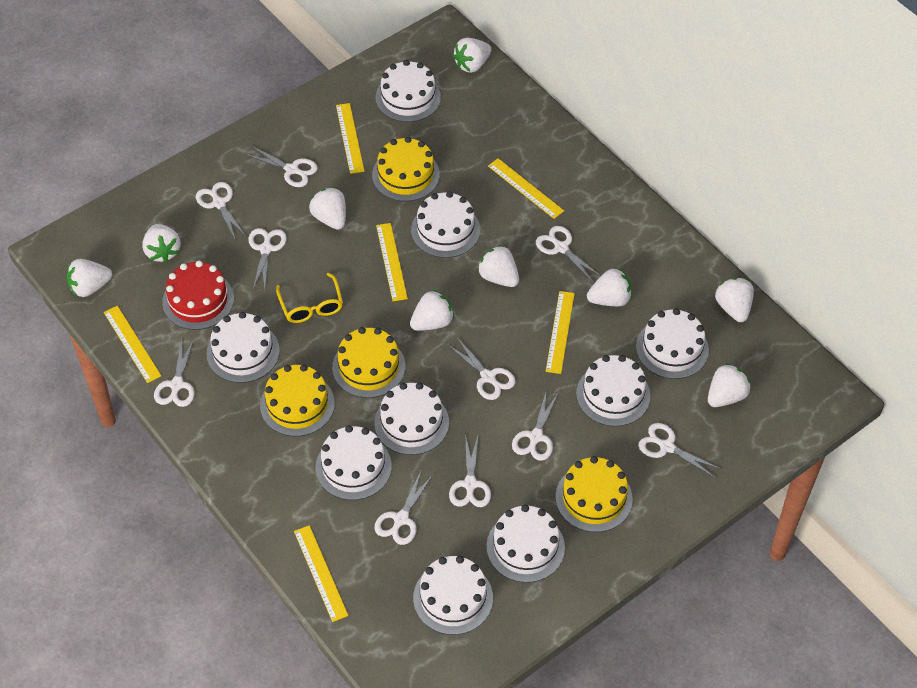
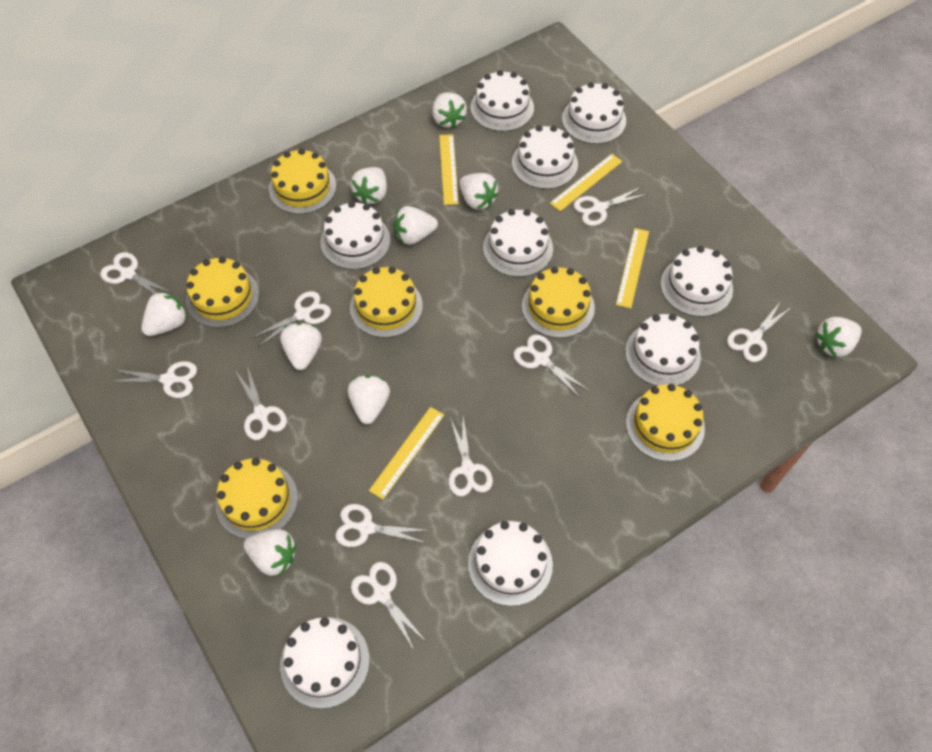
red cake: [162,261,234,330] = 1 -> none = 0
yellow cake: [260,364,335,436] [332,327,405,398] [372,137,440,201] [556,456,633,532] = 4 -> [186,257,259,328] [216,458,298,539] [269,149,336,214] [350,267,423,338] [522,267,595,338] [626,384,705,462] = 6
yellow glasses: [276,273,343,323] = 1 -> none = 0
yellow ruler: [104,306,161,383] [294,525,348,622] [336,103,365,174] [376,223,408,301] [488,158,564,219] [546,291,575,374] = 6 -> [369,407,444,499] [439,134,459,205] [550,154,622,211] [616,228,649,308] = 4

